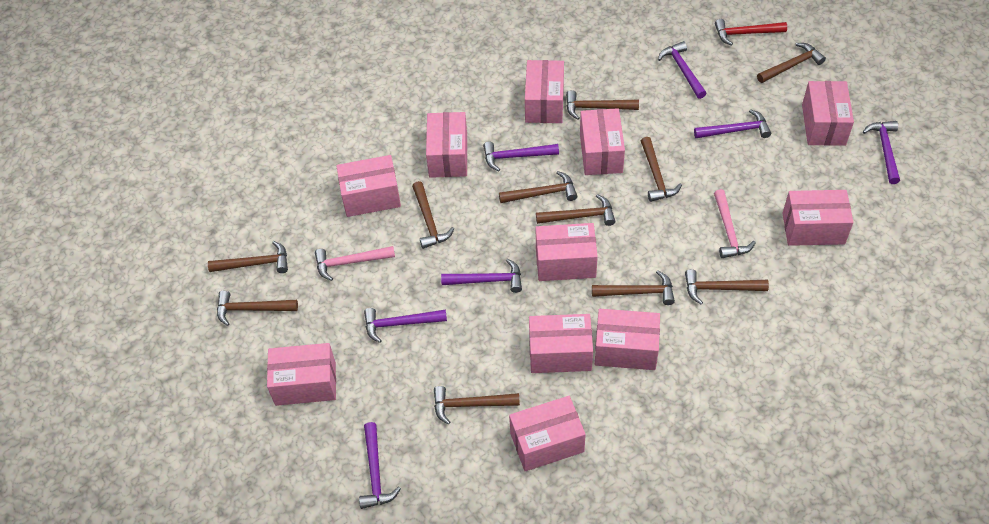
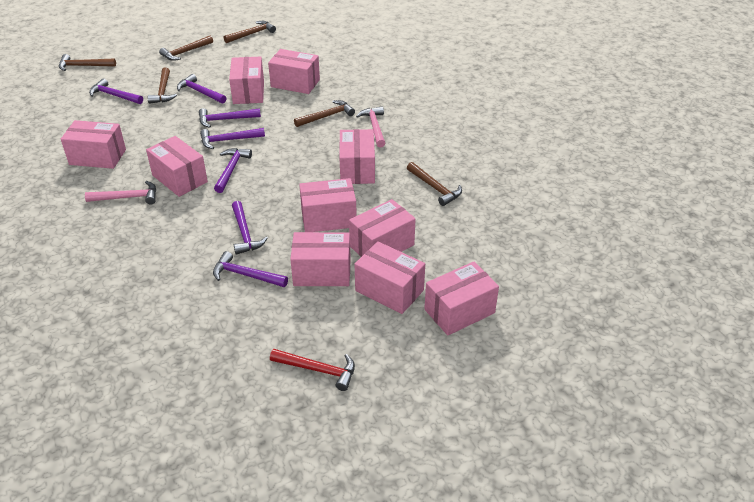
brown hammer: [208,241,288,273] [217,291,298,326] [412,181,454,249] [434,386,520,424] [499,171,577,203] [536,194,616,226] [566,90,639,120] [592,271,675,305] [641,137,682,202] [685,269,769,304] [757,43,826,83] = 11 -> [59,54,116,71] [148,67,177,104] [159,36,213,61] [224,21,276,43] [294,100,355,127] [407,162,462,206] = 6
pink box: [267,343,336,406] [336,155,401,217] [426,112,467,178] [509,396,586,471] [525,60,564,123] [529,314,593,373] [536,223,598,281] [580,108,625,175] [595,309,660,370] [782,190,854,246] [802,81,854,146] = 11 -> [61,120,126,169] [146,136,208,197] [229,56,264,104] [268,49,320,94] [290,232,351,286] [299,178,357,232] [339,129,375,184] [349,199,416,257] [355,241,425,314] [424,261,499,335] = 10

